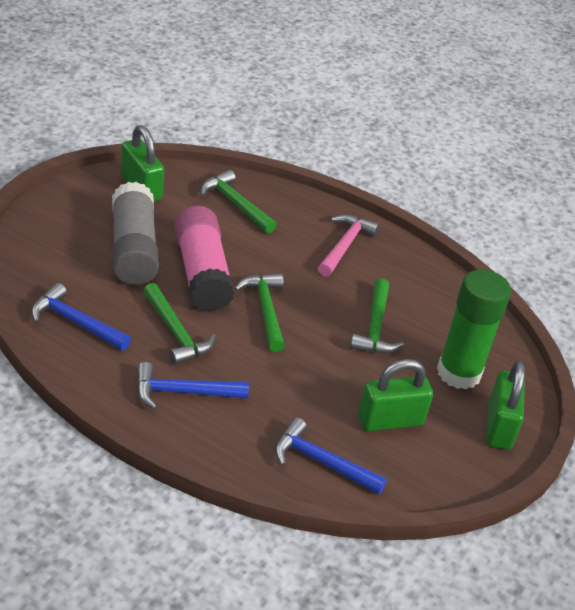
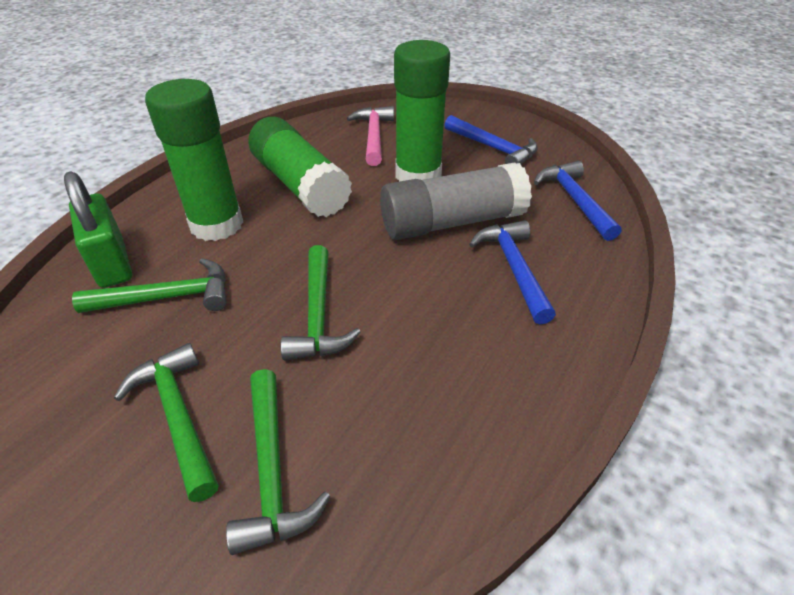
green glue stick: [437,269,511,389] = 1 -> [145,79,243,241] [248,117,352,217] [394,40,450,182] = 3
green padlock: [121,125,165,201] [358,359,433,431] [486,361,525,450] = 3 -> [64,172,132,288] = 1
pink glue stick: [175,206,235,312] = 1 -> none = 0

